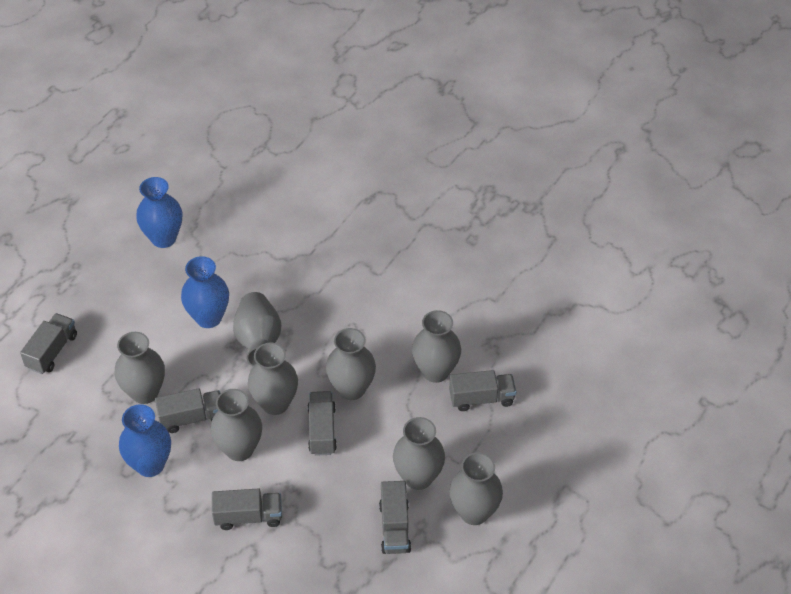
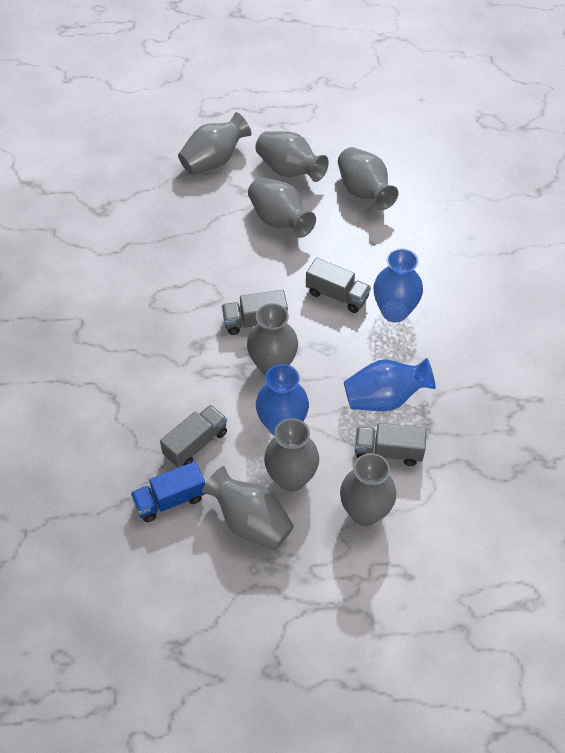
blue truck: none = 0 -> [131,462,205,522] = 1
grey truck: [20,313,77,374] [155,388,220,433] [212,488,282,530] [308,391,337,456] [379,481,411,554] [449,370,516,411] = 6 -> [160,405,227,468] [222,290,288,335] [306,258,371,313] [355,423,427,466] = 4

